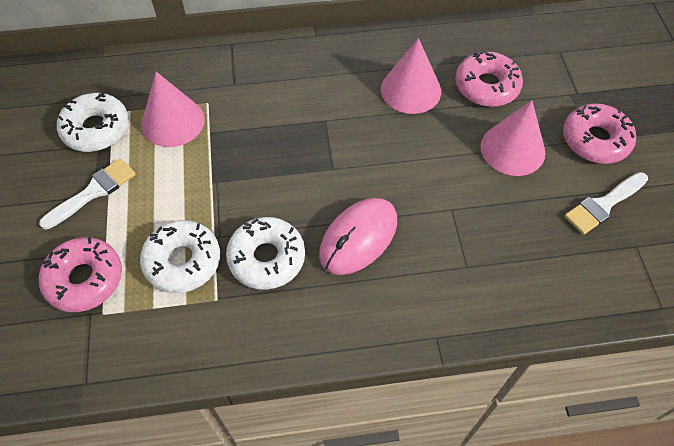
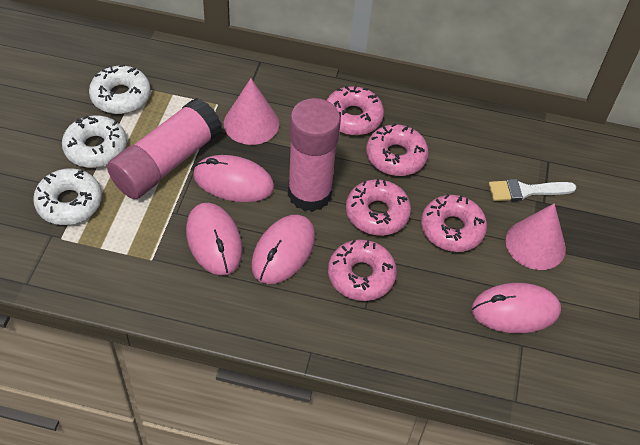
pink cone: [142,72,205,147] [381,38,441,114] [480,100,545,176] = 3 -> [224,78,279,145] [506,203,566,270] = 2
pink donut: [39,237,122,312] [455,50,523,107] [563,103,636,164] = 3 -> [326,85,384,135] [328,240,397,301] [346,179,411,236] [366,123,428,176] [421,194,487,252] = 5
pink glue stick: none = 0 -> [107,98,222,199] [288,98,341,212] = 2
pink mouse: [319,198,397,275] = 1 -> [186,203,243,276] [193,155,274,202] [251,215,315,284] [472,283,561,333] = 4
white brush: [39,158,136,229] [564,172,648,235] = 2 -> [489,179,576,201] = 1

